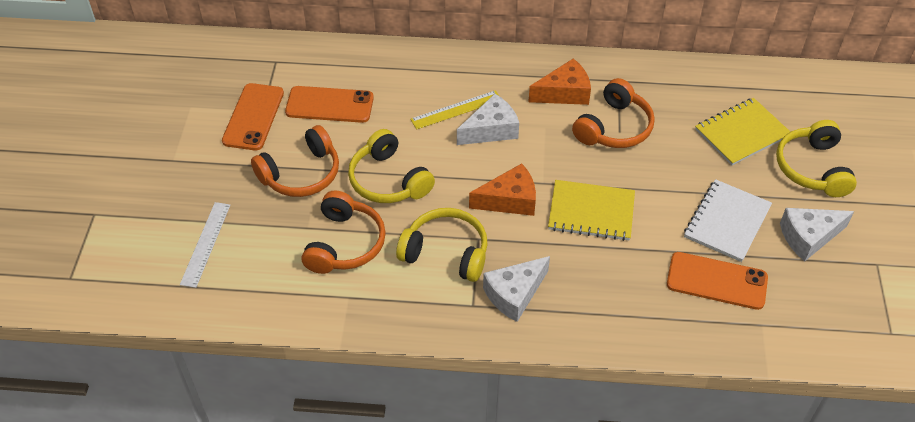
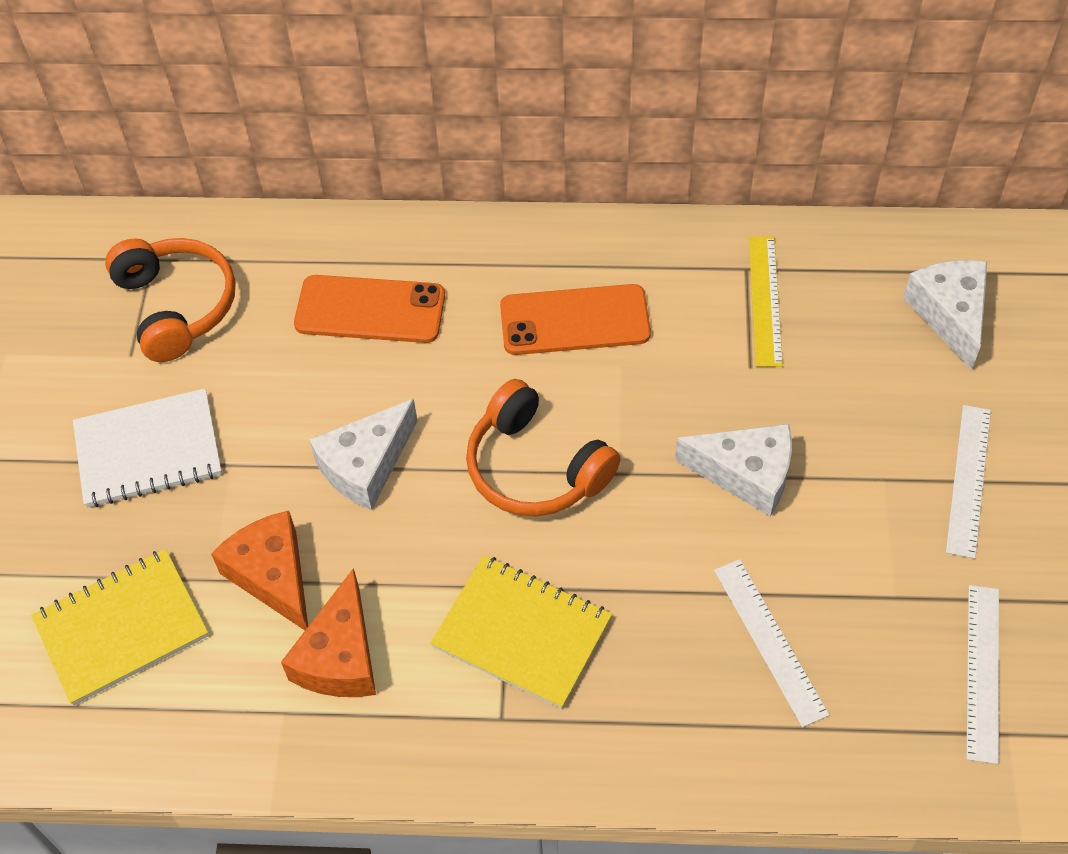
orange headphones: [251,125,339,197] [302,190,386,274] [572,78,655,148] = 3 -> [105,238,236,362] [466,379,621,516] = 2
orange phone: [222,83,284,150] [285,86,374,123] [667,252,768,310] = 3 -> [294,275,445,343] [500,284,651,355] = 2
white ruler: [180,202,230,288] = 1 -> [714,559,829,727] [946,405,991,559] [966,585,999,764] = 3
yellow headphones: [348,129,435,203] [396,208,488,282] [776,120,857,197] = 3 -> none = 0

